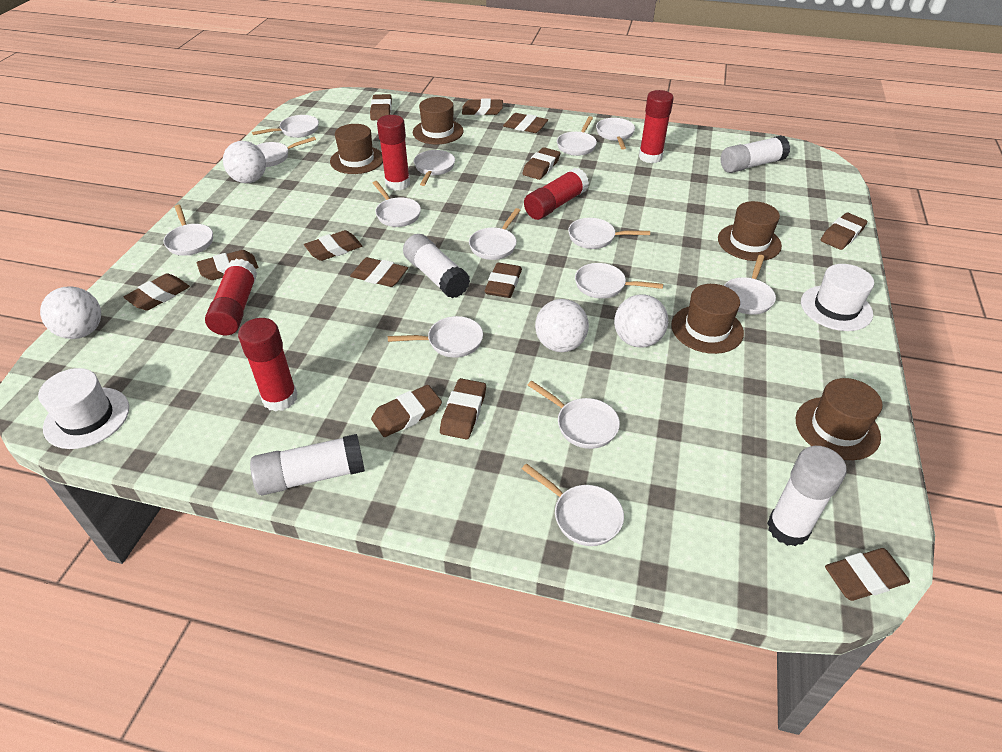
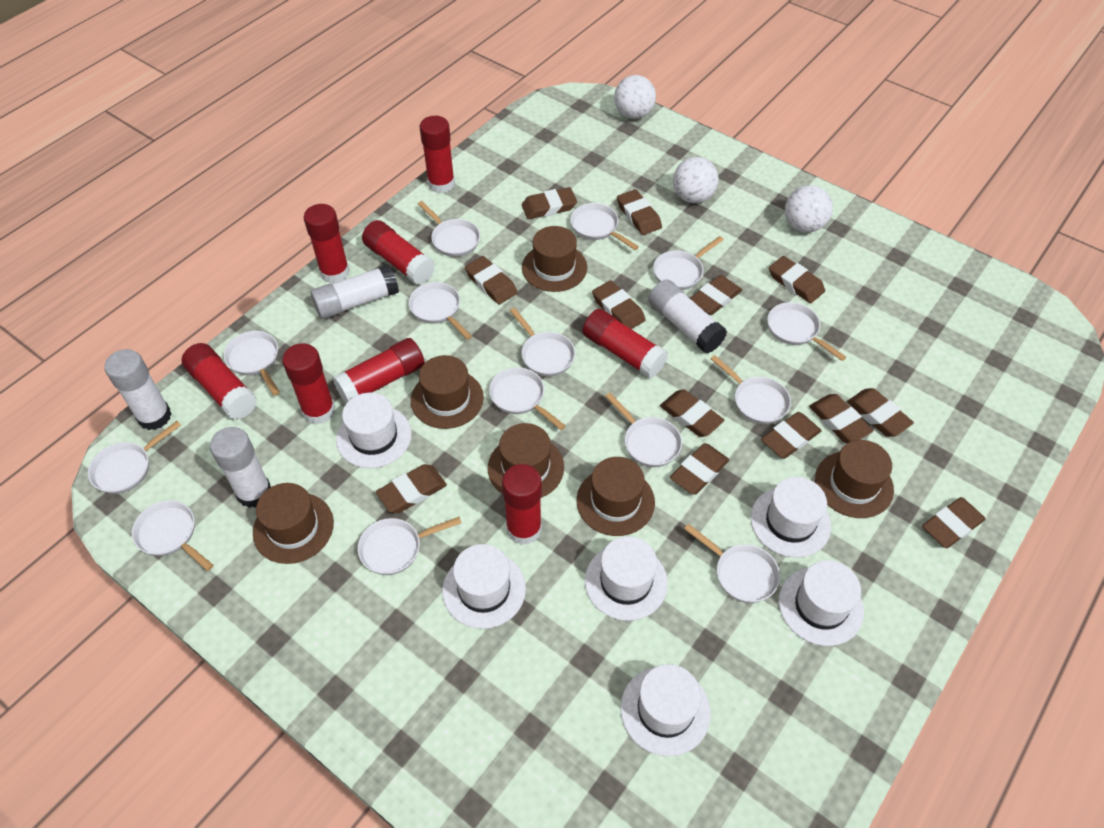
brown hat: [330,124,383,174] [413,97,464,144] [671,284,744,354] [718,201,782,261] [796,378,883,460] = 5 -> [253,483,334,564] [411,355,484,429] [488,423,564,498] [522,226,587,292] [577,457,655,536] [815,440,894,518] = 6
red glue stick: [205,259,257,335] [238,318,297,412] [377,115,410,191] [524,168,589,220] [639,90,674,163] = 5 -> [182,343,257,420] [282,343,335,425] [304,204,350,283] [333,338,425,404] [362,220,435,285] [420,116,455,193] [502,464,542,545] [583,309,668,378] = 8
white ball: [40,286,101,339] [223,141,266,183] [535,299,589,352] [614,294,668,348] = 4 -> [614,75,656,119] [673,157,718,203] [785,185,833,233] = 3
white hat: [38,368,129,449] [801,264,874,331] = 2 -> [336,393,412,468] [443,544,526,629] [585,536,668,621] [620,664,711,756] [751,477,831,557] [779,560,864,646] = 6

